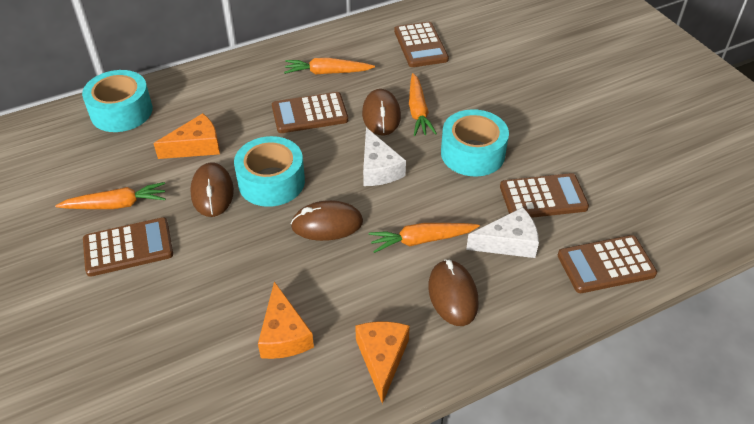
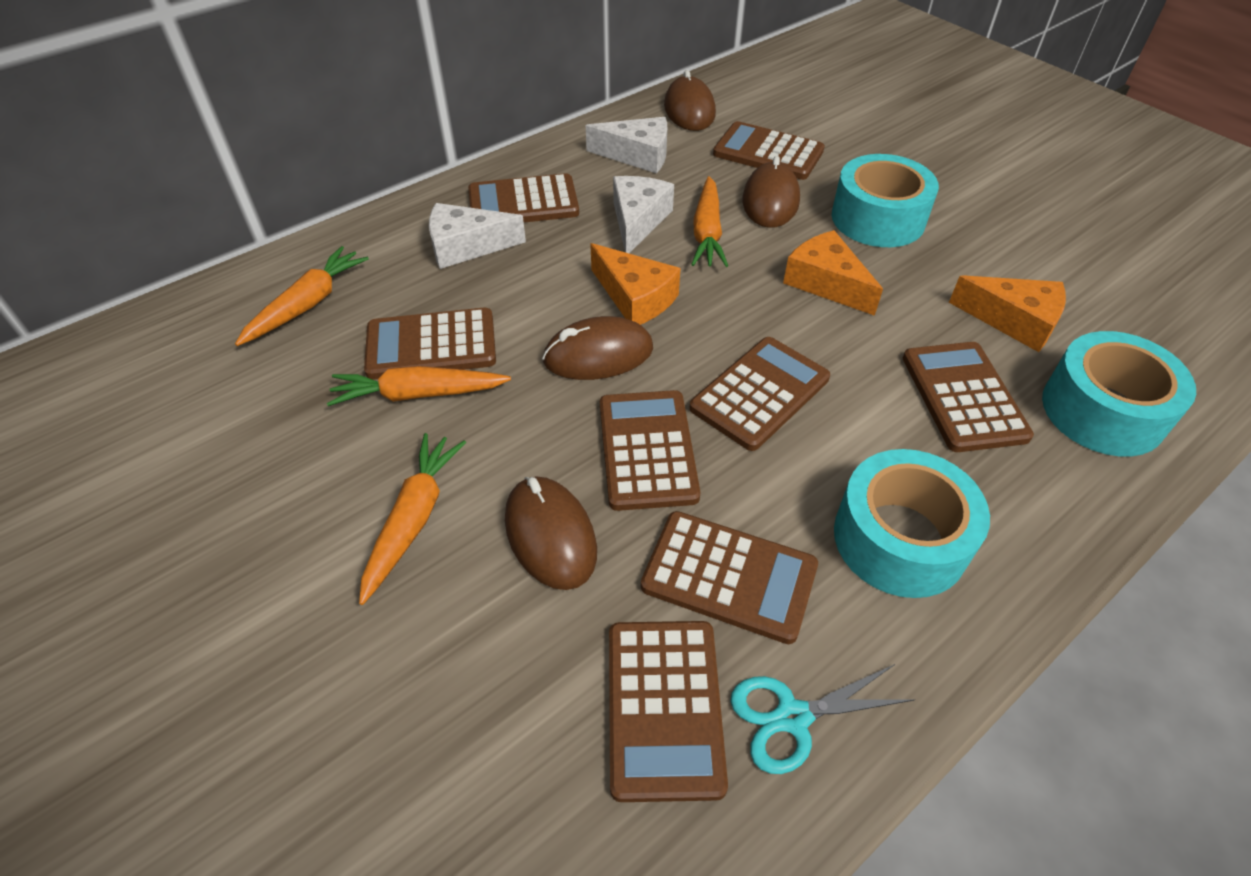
brown calculator: [83,217,173,277] [272,92,348,133] [394,22,449,67] [500,173,589,218] [558,235,657,293] = 5 -> [364,308,496,380] [468,173,579,223] [600,390,700,511] [609,621,728,802] [641,511,818,644] [689,337,830,451] [713,121,825,180] [903,342,1034,452] = 8
turquoise scissors: none = 0 -> [730,664,914,774] = 1
white cheese: [363,128,406,186] [466,207,539,258] = 2 -> [429,203,526,269] [586,117,667,173] [613,176,674,253] = 3

